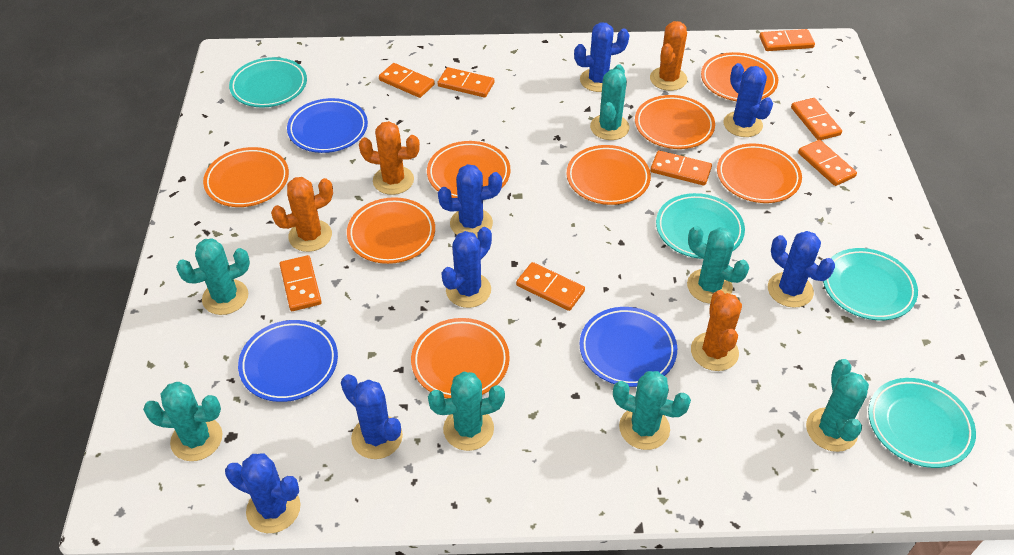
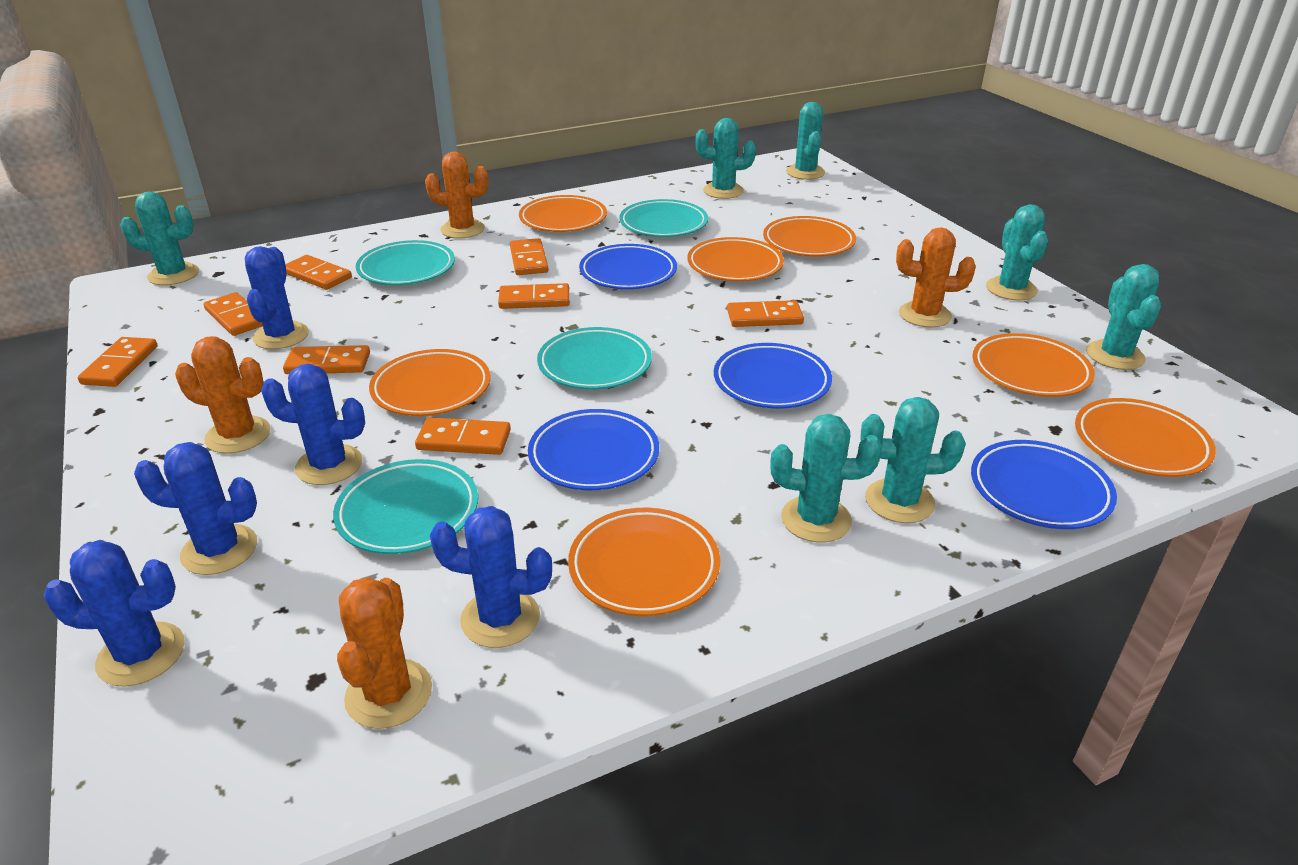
blue cactus: [225,453,300,533] [341,374,403,459] [438,164,502,238] [441,227,492,308] [574,22,629,92] [724,63,773,137] [768,231,835,308] = 7 -> [44,540,185,687] [134,442,257,575] [245,246,309,349] [261,364,365,485] [430,506,552,648] = 5
blue plate: [238,320,338,402] [287,98,368,153] [580,307,677,387] = 3 -> [528,409,659,490] [579,244,677,289] [714,343,832,409] [971,440,1117,529] = 4
orange plate: [203,147,289,207] [347,197,435,264] [411,318,510,398] [427,141,510,198] [567,145,651,205] [635,95,715,149] [701,52,778,101] [717,143,802,203] = 8 -> [369,349,490,416] [519,195,607,232] [568,508,720,616] [687,237,784,282] [763,216,856,257] [972,333,1095,397] [1075,398,1216,477] = 7

